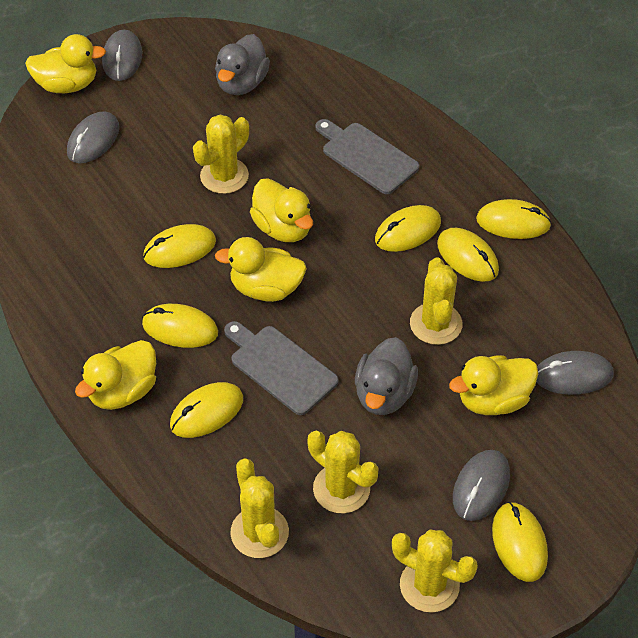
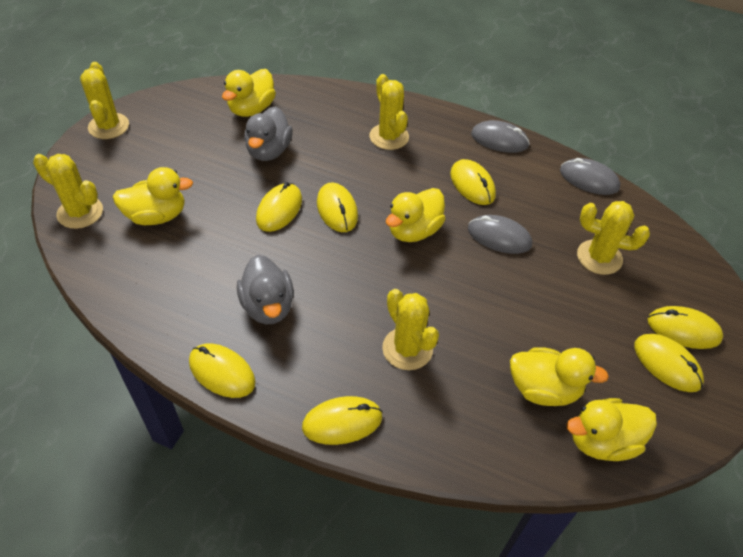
grey cutting board: [224,321,339,415] [315,119,419,194] = 2 -> none = 0
grey mouse: [67,111,119,164] [102,30,142,81] [453,450,510,521] [536,351,614,395] = 4 -> [468,215,532,254] [471,120,530,153] [560,158,620,195] = 3

